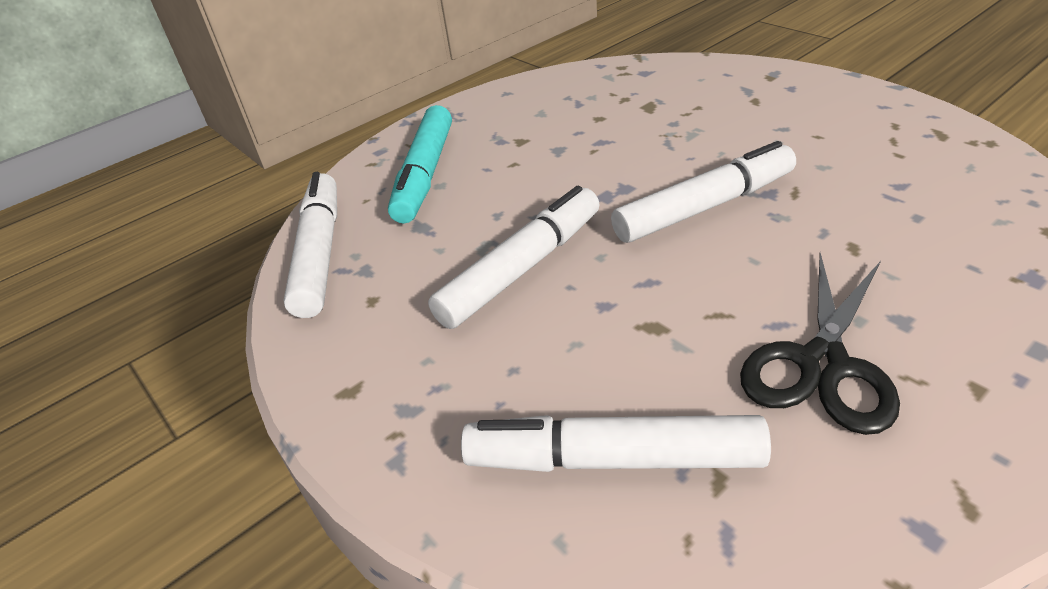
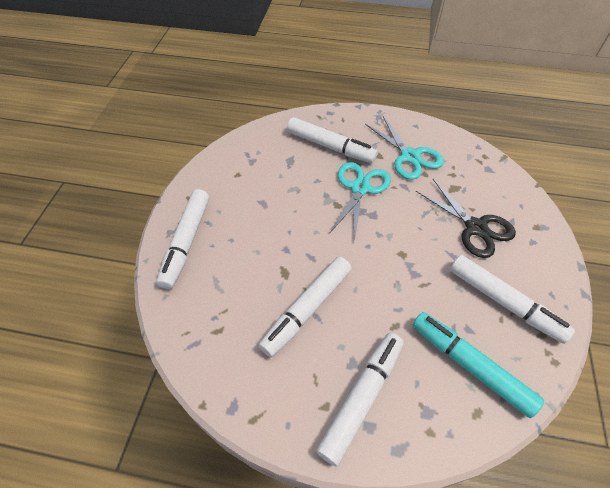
turquoise scissors: none = 0 -> [329,162,391,239] [365,116,444,180] = 2
white marker: [283,172,337,318] [428,186,600,329] [461,415,771,472] [611,141,796,243] = 4 -> [156,189,209,289] [258,257,352,357] [287,117,378,163] [316,333,404,466] [450,255,575,344] = 5

